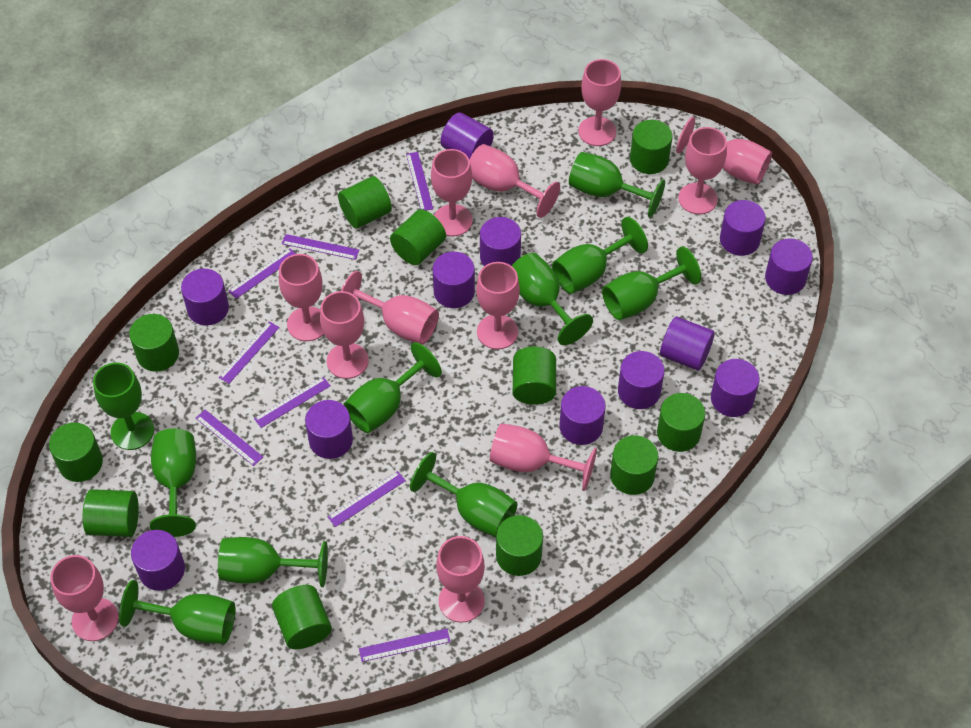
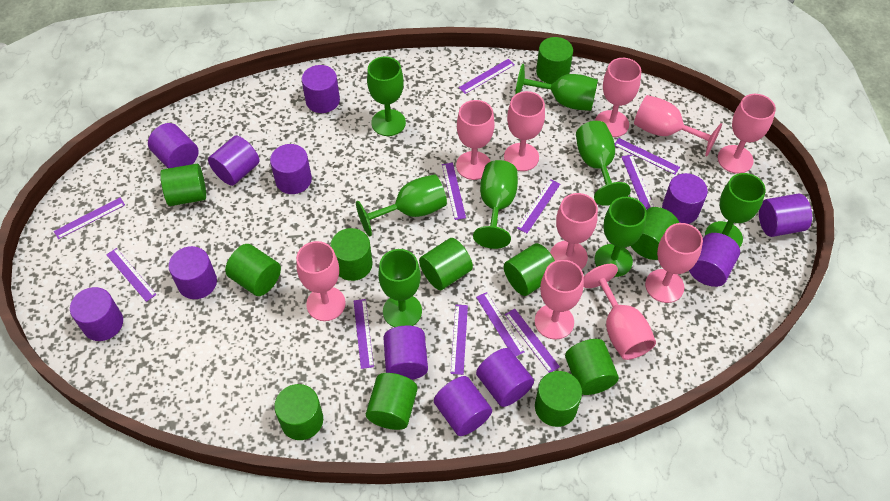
green goblet: [93,363,154,450] [119,580,235,644] [150,429,196,537] [218,537,328,587] [343,342,442,433] [410,452,517,537] [512,253,593,345] [552,217,648,294] [569,152,665,217] [602,247,701,320] = 10 -> [356,174,447,237] [367,56,406,136] [378,249,422,327] [473,160,518,249] [515,64,598,111] [576,121,631,206] [595,197,647,277] [705,173,766,247] = 8
pink goblet: [50,555,119,641] [279,254,324,341] [320,291,369,379] [341,271,439,345] [431,149,473,236] [436,536,485,623] [469,144,560,218] [476,262,520,349] [490,423,597,491] [578,59,621,146] [676,117,772,185] [678,127,727,214] = 12 -> [296,241,346,321] [456,100,495,180] [504,91,545,171] [535,260,584,340] [550,193,598,270] [584,264,656,360] [595,58,641,137] [634,95,722,156] [645,223,703,303] [717,94,776,174] = 10
purple ruler: [196,410,263,466] [219,321,279,384] [229,248,296,299] [254,377,331,428] [282,234,359,260] [328,471,406,527] [359,629,450,662] [406,152,433,211] = 8 -> [54,198,125,239] [106,248,157,302] [354,299,374,369] [442,163,466,220] [451,305,468,375] [459,59,515,94] [476,292,525,356] [505,309,560,373] [517,179,560,233] [615,138,680,175] [621,155,654,210] = 11

